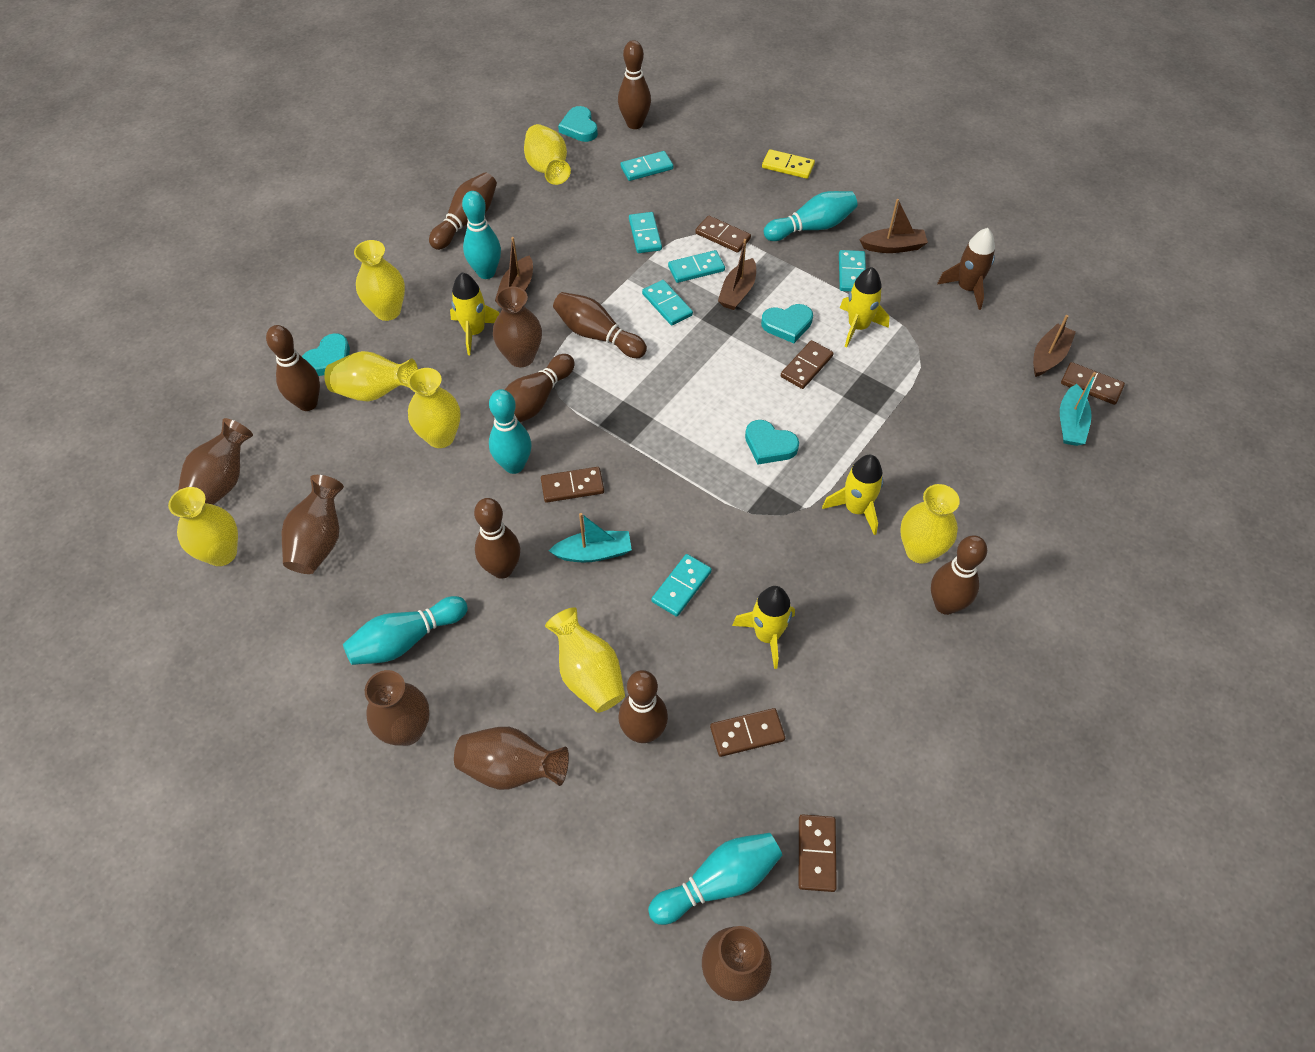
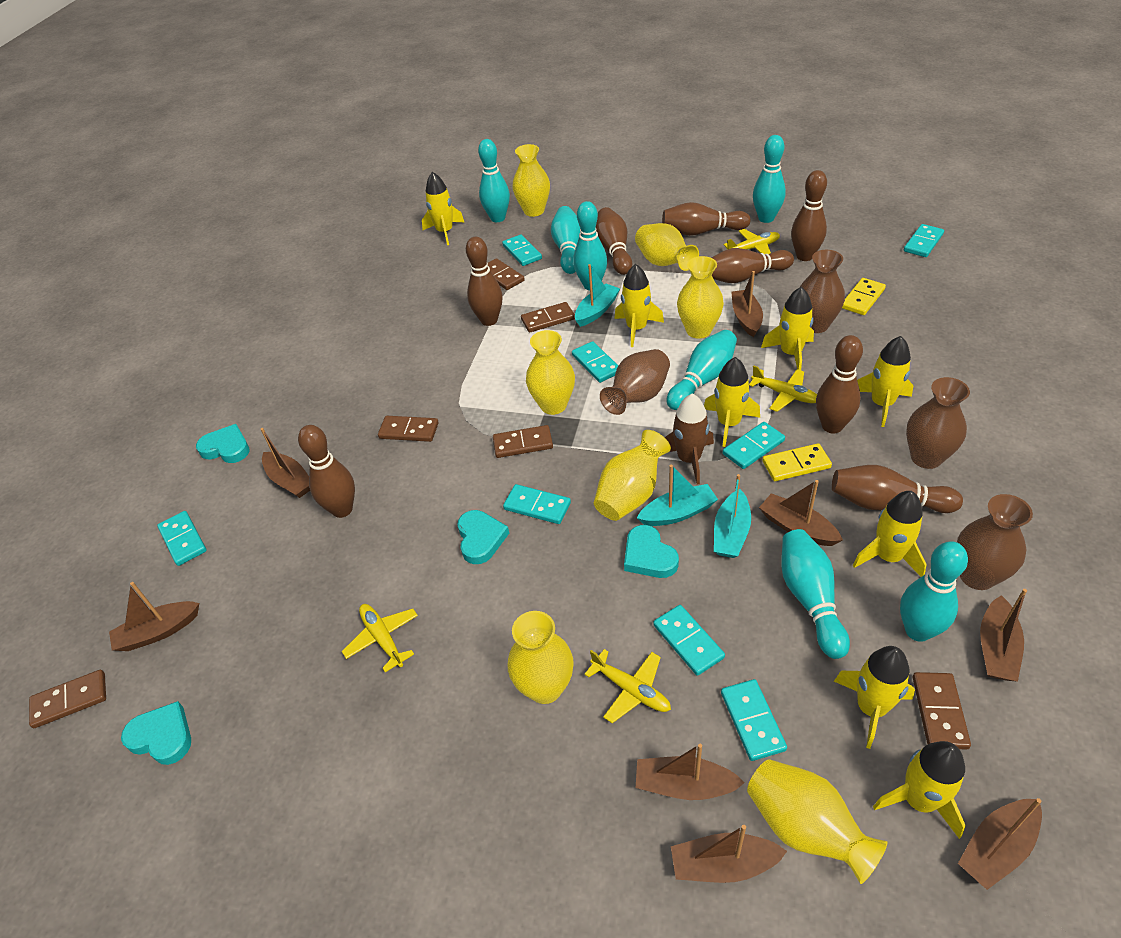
brown boat: [495,237,533,302] [718,239,756,310] [859,199,928,253] [1033,315,1076,377] = 4 -> [109,582,199,651] [261,428,310,498] [636,744,745,800] [671,825,787,883] [731,271,763,337] [759,480,843,546] [958,798,1042,890] [980,589,1027,682] = 8
brown vase: [178,418,253,505] [282,475,344,574] [365,670,430,746] [454,727,569,790] [493,287,542,367] [702,926,772,1001] = 6 -> [600,349,670,415] [800,250,845,333] [906,377,970,469] [957,494,1033,590] = 4
turquoise boat: [549,513,632,562] [1060,372,1096,446] = 2 -> [575,264,620,327] [637,465,718,526] [714,474,751,558] = 3
turquoise bowling pin: [343,596,468,665] [462,191,501,279] [489,389,531,474] [648,833,783,925] [764,191,857,241] = 5 -> [478,139,510,222] [551,206,580,274] [573,201,607,290] [667,330,737,410] [753,135,786,223] [781,529,850,659] [900,541,968,642] = 7
turquoise domino: [620,151,673,181] [629,212,662,253] [642,280,693,326] [652,554,712,617] [668,250,725,283] [839,250,866,291] = 6 -> [157,511,207,566] [502,235,542,266] [503,484,571,524] [572,341,618,383] [653,605,725,676] [721,679,787,761] [723,422,785,469] [904,224,944,257] = 8
yellow domino: [762,149,815,179] = 1 -> [763,443,832,481] [842,278,886,315] = 2
yellow plane: none = 0 -> [342,604,418,672] [584,649,671,723] [724,229,780,255] [749,365,817,412] = 4
yellow rocket: [450,272,500,355] [732,586,795,669] [822,455,883,535] [840,267,889,347] = 4 -> [422,172,464,245] [614,264,664,347] [704,357,760,447] [761,286,814,370] [834,646,915,749] [853,491,927,577] [857,336,914,427] [873,741,966,839] = 8

